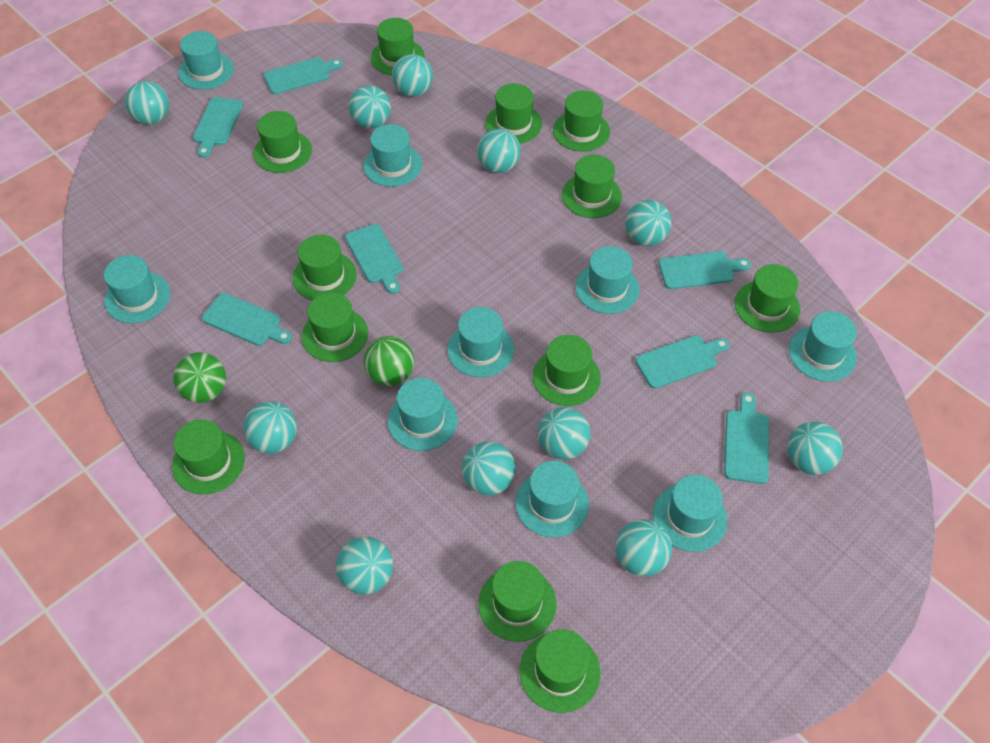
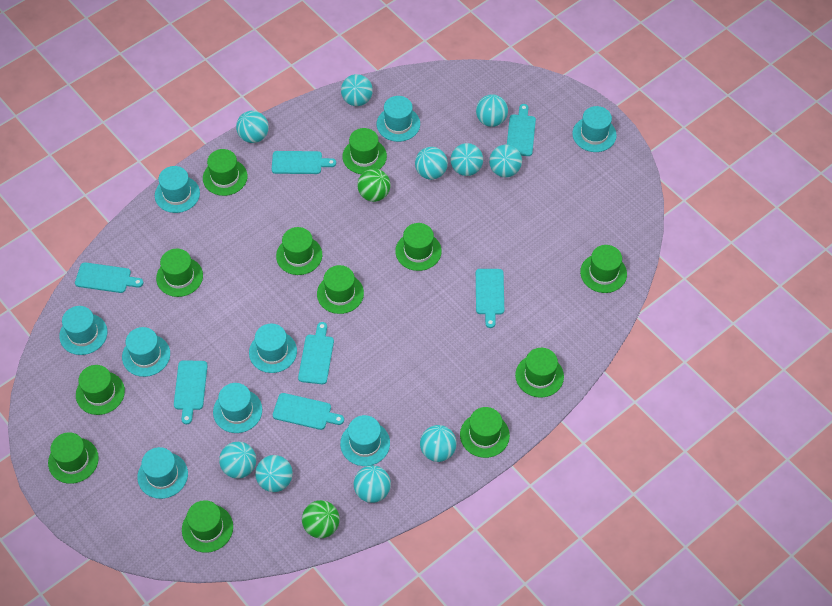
turquoise ball: [125,81,169,124] [243,401,297,454] [336,537,393,595] [349,85,391,129] [392,54,433,97] [462,441,516,496] [477,129,521,173] [538,407,591,460] [615,519,672,576] [625,200,672,246] [787,422,843,475] = 11 -> [219,441,256,479] [236,111,269,143] [255,455,293,492] [341,74,373,106] [354,465,391,503] [415,147,448,180] [420,425,457,462] [451,143,483,176] [476,94,508,127] [489,145,522,177] = 10

